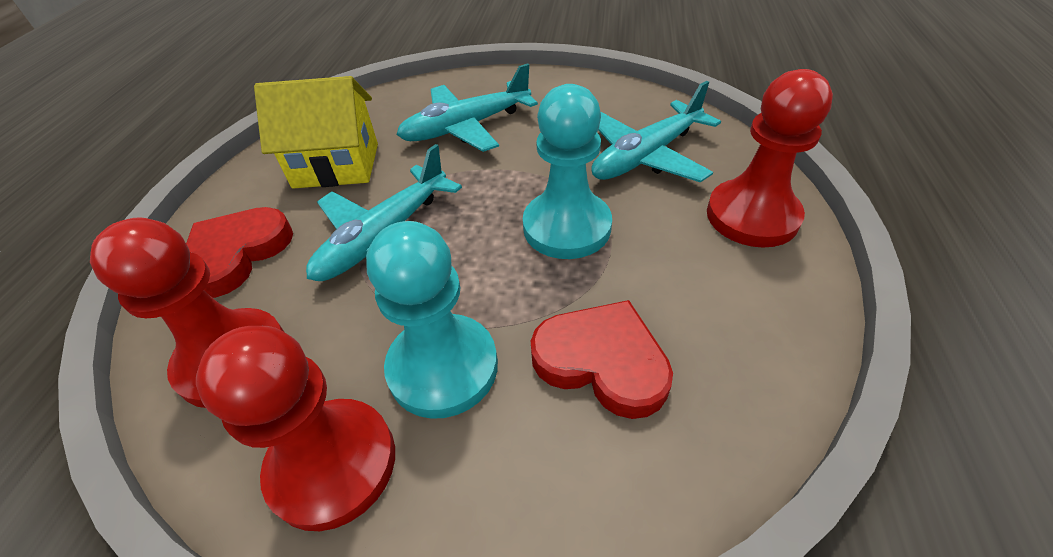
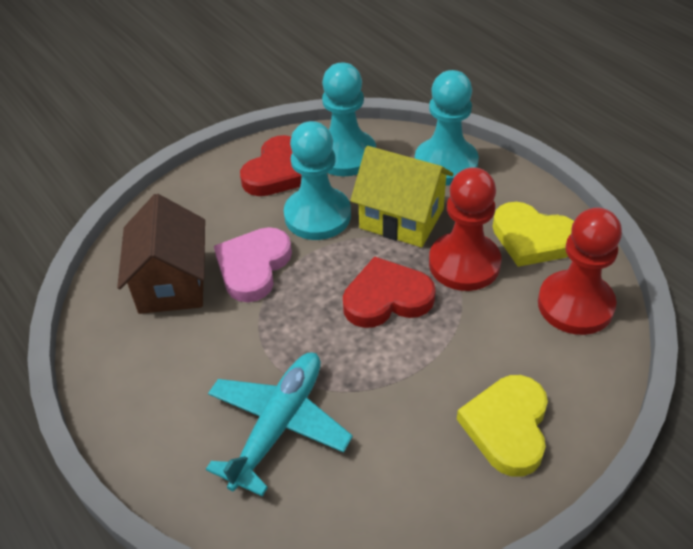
brown house: none = 0 -> [117,194,205,314] = 1
pink heart: none = 0 -> [214,227,292,302] = 1
red pawn: [90,217,284,408] [196,326,395,531] [707,69,833,248] = 3 -> [429,167,501,291] [538,208,622,335] = 2
turquoise pawn: [366,221,498,419] [523,84,612,259] = 2 -> [284,121,351,240] [322,63,376,176] [415,70,479,186] = 3
turquoise plane: [306,144,462,281] [396,63,538,152] [591,81,721,183] = 3 -> [206,353,353,497] = 1
yellow heart: none = 0 -> [457,375,548,477] [493,202,574,267] = 2

